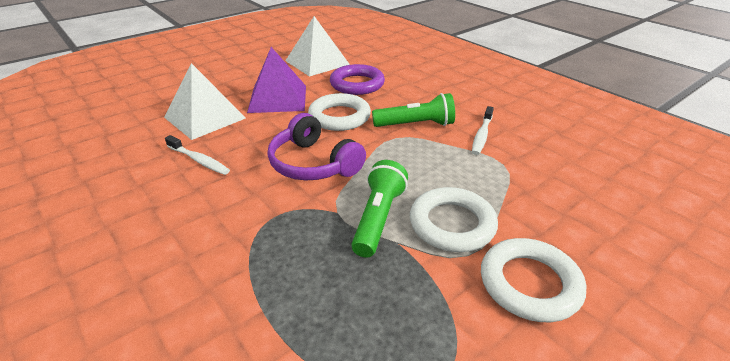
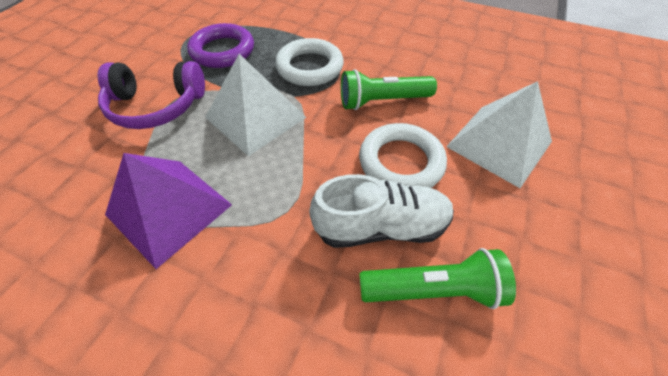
white ring: [308,93,371,131] [410,187,498,252] [481,238,586,322] = 3 -> [275,38,344,86] [359,123,447,188] = 2
white shoe: none = 0 -> [309,174,454,248] = 1
white toothbrush: [165,135,230,175] [472,106,494,155] = 2 -> none = 0

